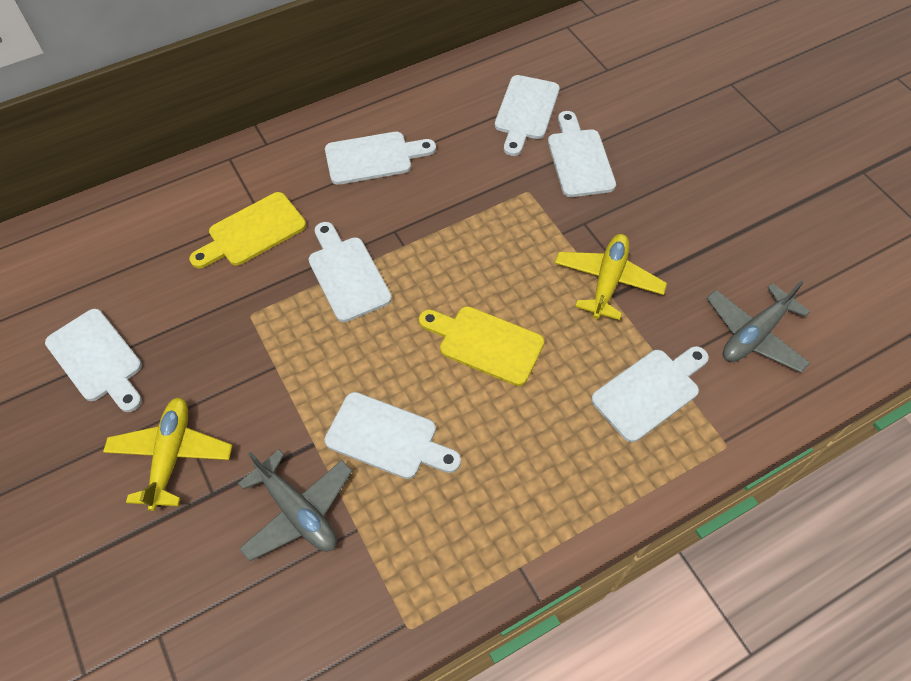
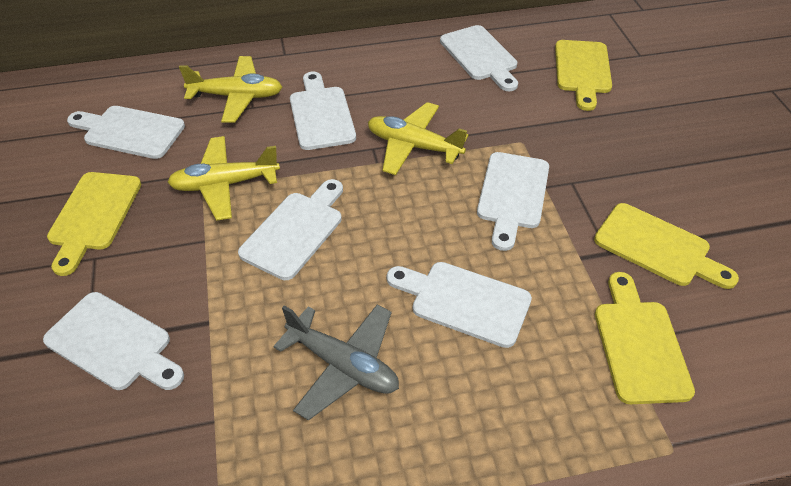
grey plane: [238,450,352,561] [706,280,810,373] = 2 -> [273,304,399,421] = 1
yellow cutting board: [189,192,306,268] [419,306,544,386] = 2 -> [47,172,141,276] [555,40,612,111] [594,203,739,289] [595,272,695,404] = 4
yellow plane: [103,397,232,511] [555,234,667,320] = 2 -> [167,136,280,221] [179,56,282,123] [368,102,468,175] = 3

